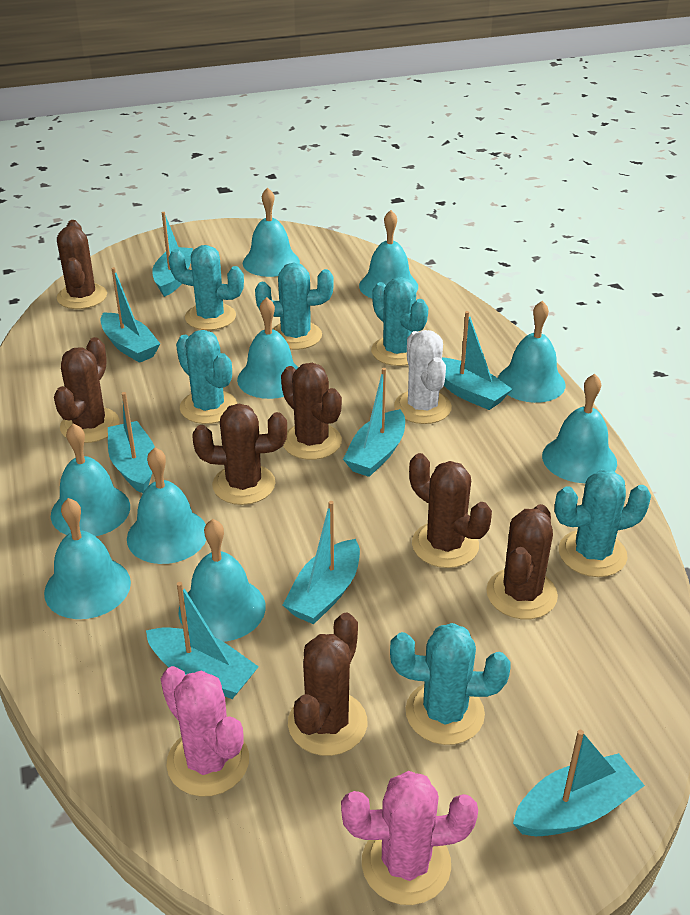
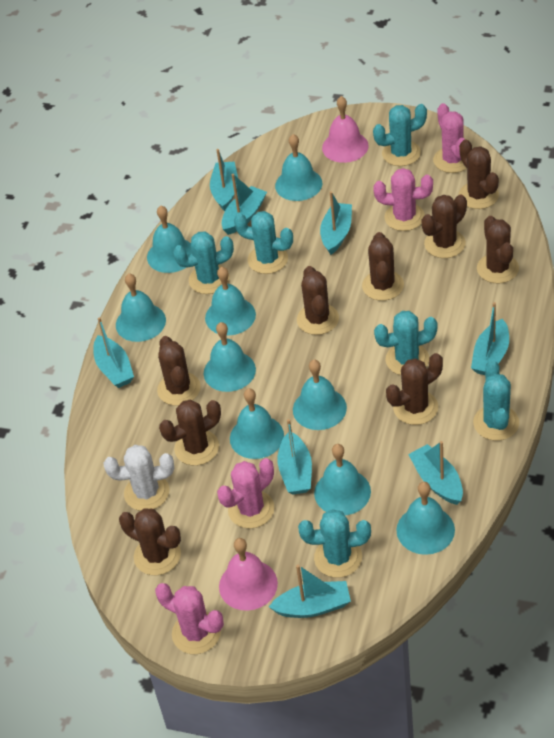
brown cactus: [54,337,120,443] [57,220,107,309] [192,403,287,505] [281,363,342,460] [288,612,367,756] [409,453,492,568] [486,504,558,619] = 7 -> [119,508,181,575] [157,336,201,406] [159,400,221,465] [297,266,339,335] [362,232,404,301] [386,353,443,425] [422,195,467,258] [459,139,499,209] [477,216,519,283] = 9
pink bell: none = 0 -> [219,538,278,611] [322,96,369,163] = 2
pink cactus: [161,666,249,797] [341,771,478,905] = 2 -> [155,583,224,654] [217,458,275,529] [373,168,433,231] [433,103,467,173] = 4

